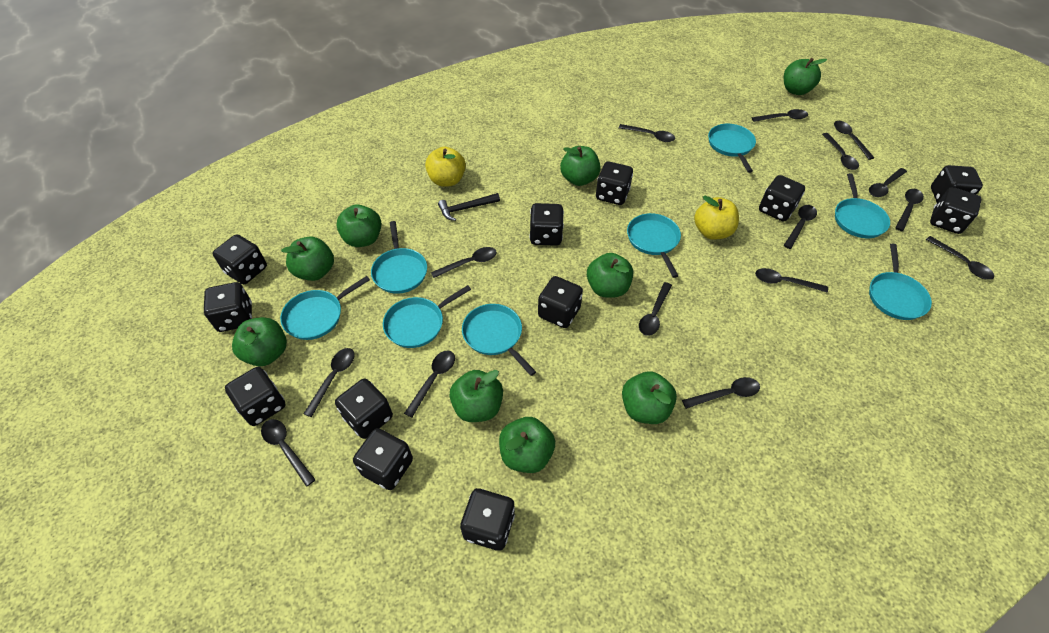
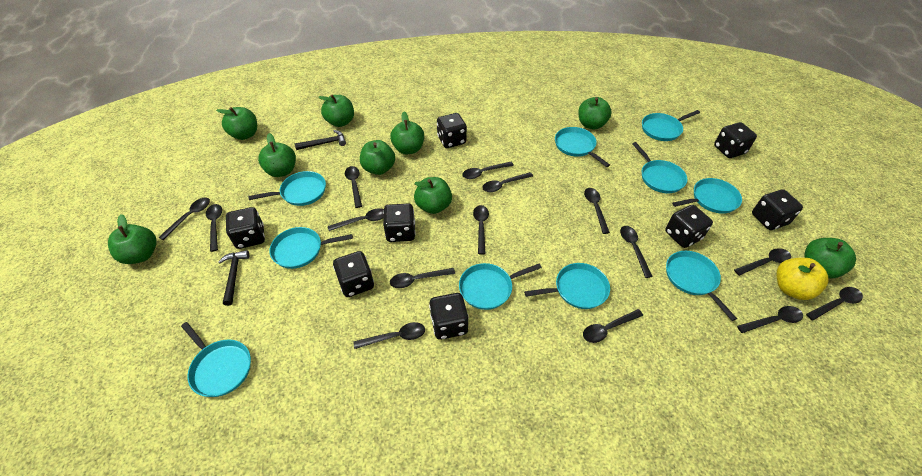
black dice: [204,282,252,332] [213,234,267,284] [225,367,286,426] [335,378,393,439] [353,428,413,490] [460,488,515,551] [530,203,564,246] [538,276,583,328] [596,162,633,205] [759,175,805,221] [930,187,982,234] [931,165,983,202] = 12 -> [226,207,265,249] [333,251,374,297] [383,203,416,242] [429,293,469,340] [437,113,467,148] [665,205,713,248] [714,122,757,158] [752,189,803,230] = 8
black hammer: [438,193,500,221] = 1 -> [218,250,249,306] [295,130,346,150] = 2
turquoise pan: [280,276,370,340] [371,221,427,294] [383,285,471,348] [462,304,536,376] [627,213,681,278] [708,124,756,173] [835,173,890,238] [869,244,932,320] = 8 -> [181,322,251,397] [248,171,326,206] [269,227,353,269] [459,263,542,310] [524,263,610,309] [555,127,610,167] [632,142,687,193] [642,110,700,141] [666,251,737,321] [672,178,742,214] = 10
yellow apple: [425,147,466,187] [694,196,739,239] = 2 -> [776,258,828,300] = 1

